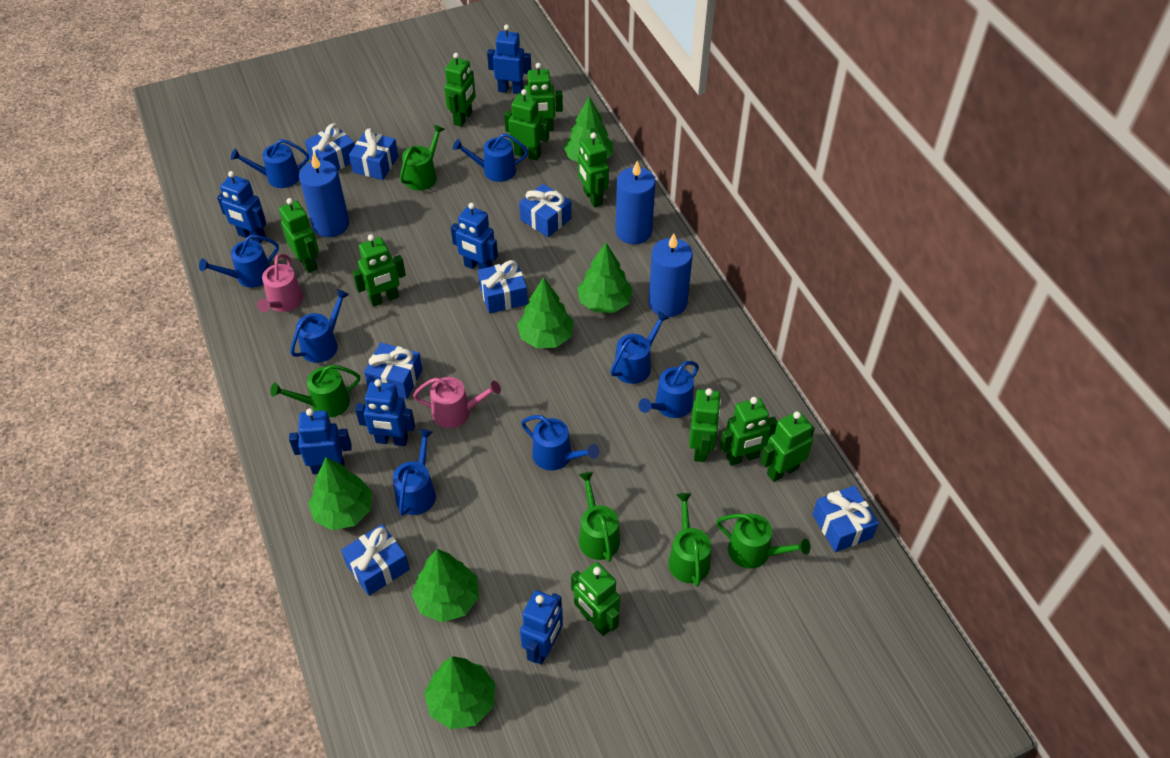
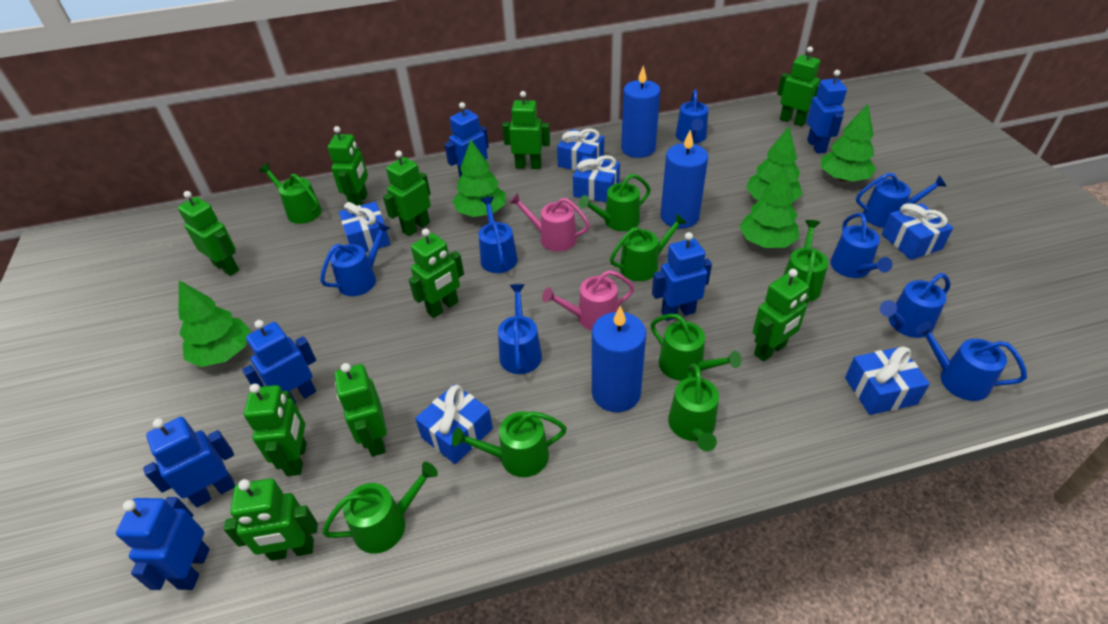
blue gift: [305,123,355,170] [341,524,410,596] [349,128,398,180] [364,343,422,399] [478,260,528,314] [519,184,571,237] [812,485,879,552] = 7 -> [339,202,390,252] [415,384,493,464] [557,128,604,171] [573,155,620,202] [845,347,930,415] [882,203,953,260] = 6
green tree: [308,457,372,530] [412,549,479,622] [424,656,495,729] [517,277,574,348] [564,97,613,162] [577,243,633,313] = 6 -> [179,280,250,367] [452,139,506,217] [739,166,799,248] [746,126,803,203] [821,104,876,182] = 5
green watering can: [270,365,360,418] [400,125,445,191] [579,472,620,562] [668,493,711,587] [716,513,810,569] = 5 -> [259,163,322,224] [322,462,438,554] [452,411,567,477] [579,174,651,231] [610,214,687,281] [651,314,742,381] [668,364,719,451] [784,220,828,302] = 8

